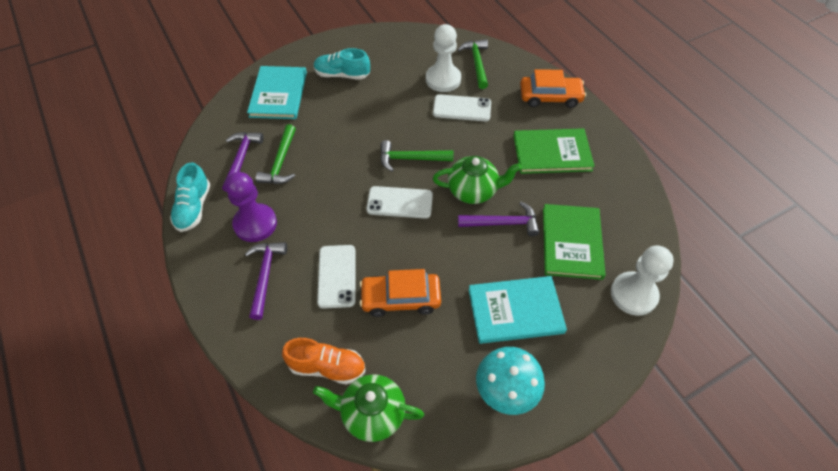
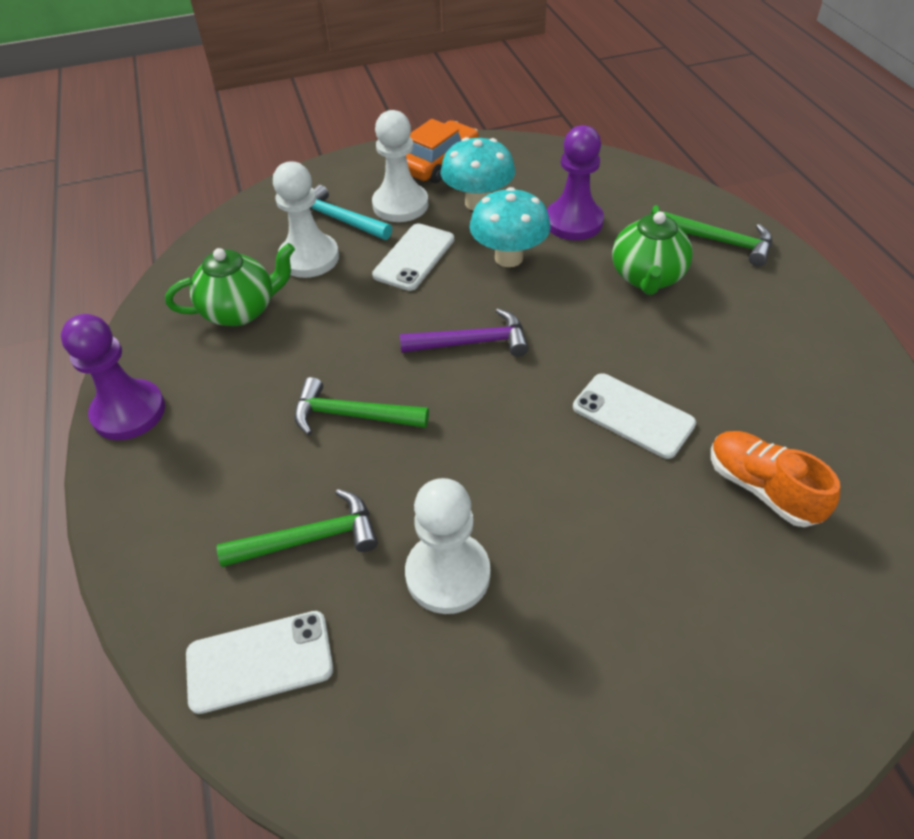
green book: [513,128,595,174] [543,204,606,280] = 2 -> none = 0
orange car: [360,269,441,317] [520,69,586,108] = 2 -> [406,119,479,183] = 1
purple hammer: [222,132,263,191] [245,242,287,320] [458,202,539,236] = 3 -> [400,308,529,356] = 1
purple pawn: [225,172,277,242] = 1 -> [61,314,165,440] [547,125,604,240] = 2
turquoise book: [247,66,307,119] [468,276,567,344] = 2 -> none = 0
turquoise hammer: none = 0 -> [310,185,392,240] = 1
turquoise mushroom: [476,347,545,415] = 1 -> [440,137,515,211] [469,187,551,267] = 2
turquoise shoe: [170,162,210,232] [314,48,370,80] = 2 -> none = 0
white pawn: [426,24,461,92] [611,246,674,316] = 2 -> [273,162,339,278] [372,110,428,222] [405,478,491,614] = 3

